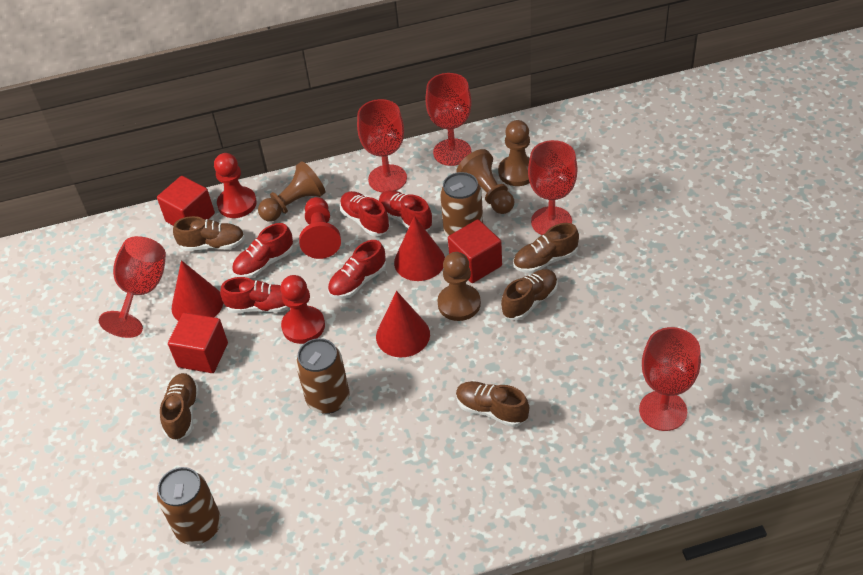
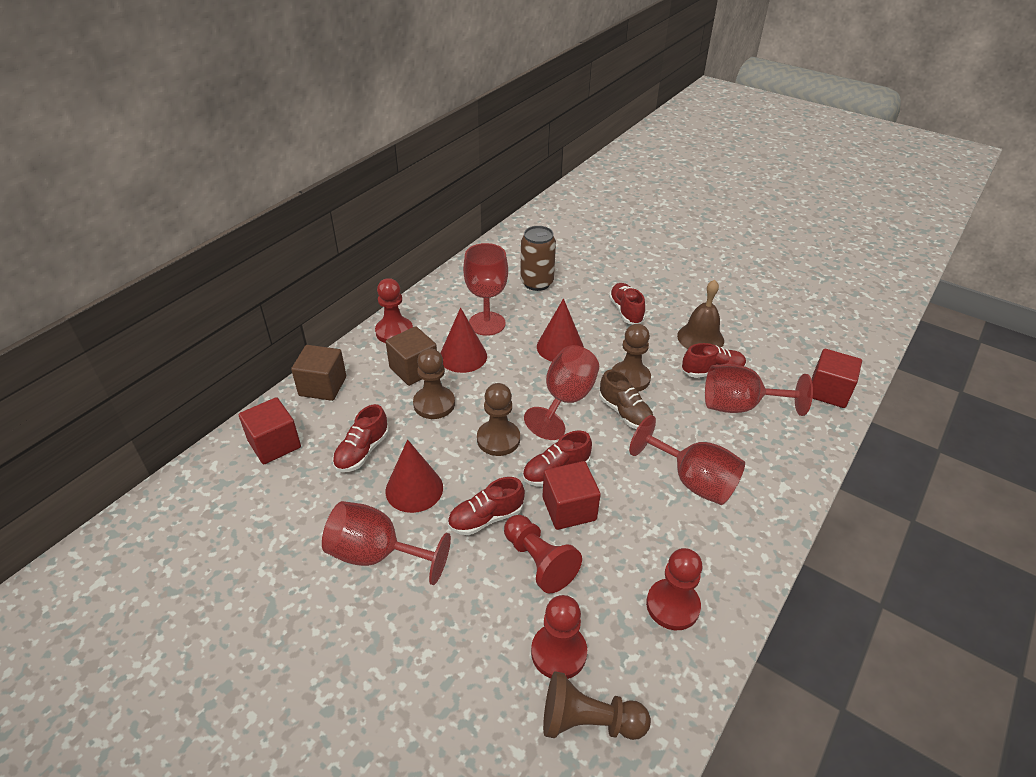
brown bell: none = 0 -> [677,280,724,349] = 1
brown can: [157,467,221,545] [296,338,350,414] [440,172,483,237] = 3 -> [520,226,556,291] = 1
brown cube: none = 0 -> [291,345,346,401] [386,326,437,386] = 2
brown shoe: [160,373,199,441] [173,216,245,251] [456,381,529,427] [501,269,558,320] [513,223,579,273] = 5 -> [599,370,654,429] = 1
red pawn: [214,153,257,218] [280,275,325,344] [299,197,341,259] = 3 -> [375,278,413,343] [504,515,582,593] [531,595,587,679] [646,548,702,630] = 4

